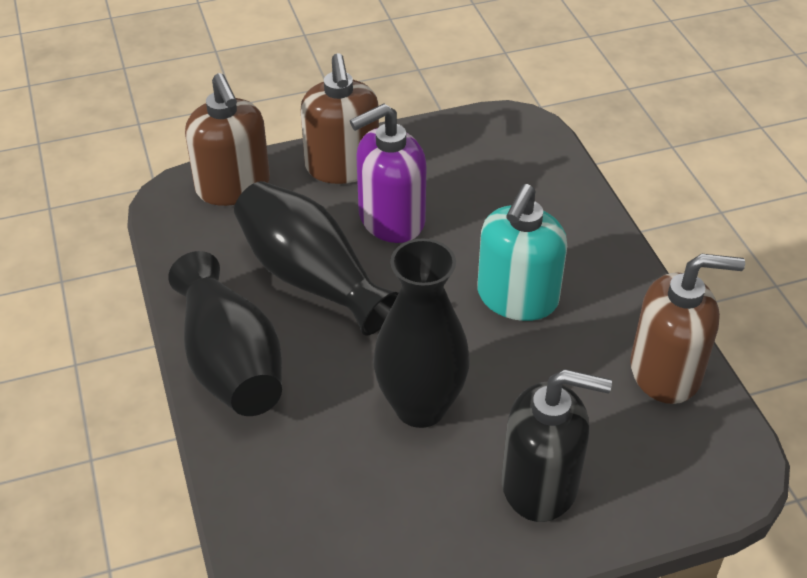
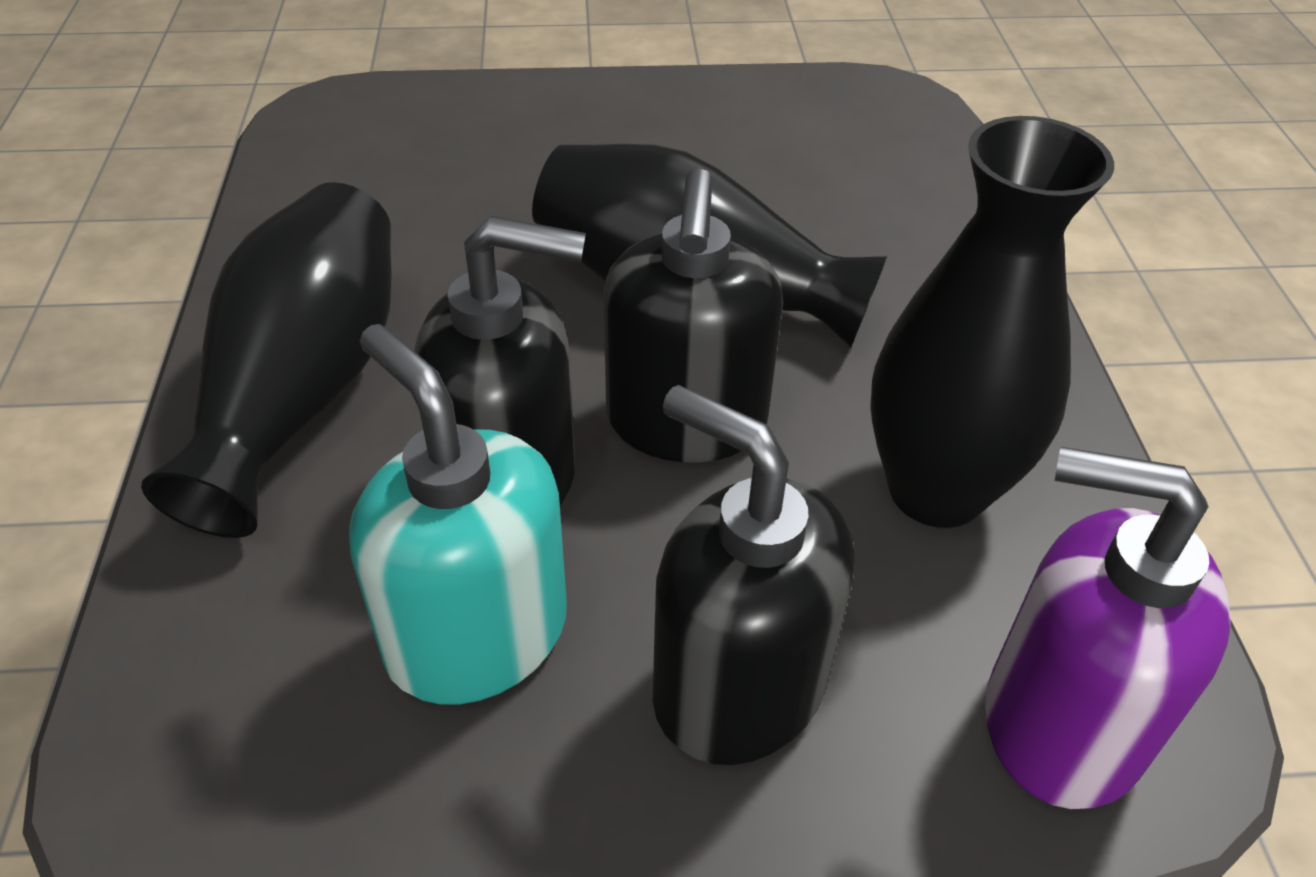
black soap dispenser: [502,369,612,522] = 1 -> [414,216,586,507] [603,168,783,462] [653,385,855,765] = 3
brown soap dispenser: [185,73,270,206] [301,53,379,184] [630,254,745,404] = 3 -> none = 0

